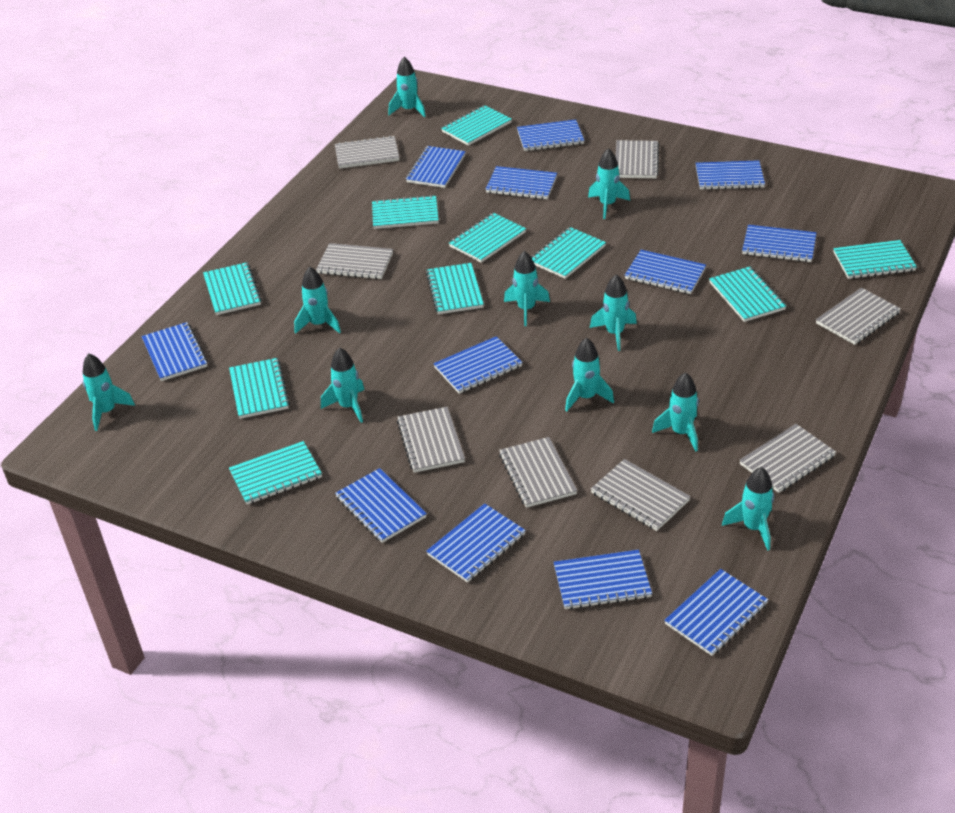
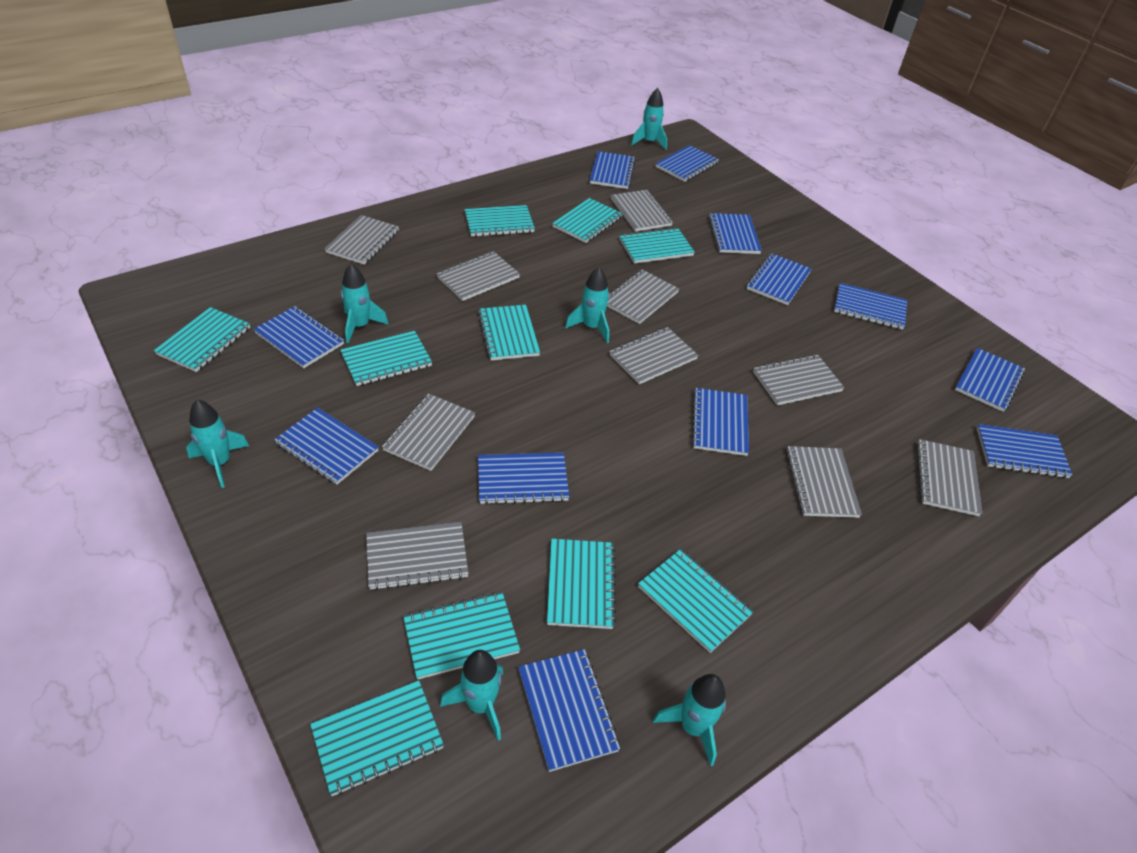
grey notebook: [316,243,393,279] [335,136,399,169] [397,407,465,473] [499,437,577,508] [591,459,691,531] [616,140,659,178] [739,424,836,493] [816,288,901,345] = 8 -> [324,215,399,264] [366,522,468,590] [382,394,475,471] [437,251,520,301] [607,270,679,324] [609,327,699,384] [611,190,673,232] [753,355,844,405] [786,446,862,518] [916,439,982,516] = 10
turquoise rocket: [83,353,135,431] [294,267,341,334] [321,347,364,423] [388,57,426,117] [504,251,550,326] [565,338,614,411] [588,148,630,219] [590,274,637,351] [652,372,699,452] [722,467,774,551] = 10 -> [186,400,249,488] [341,264,389,343] [440,650,503,741] [565,267,609,343] [631,88,667,150] [653,674,726,766] = 6

